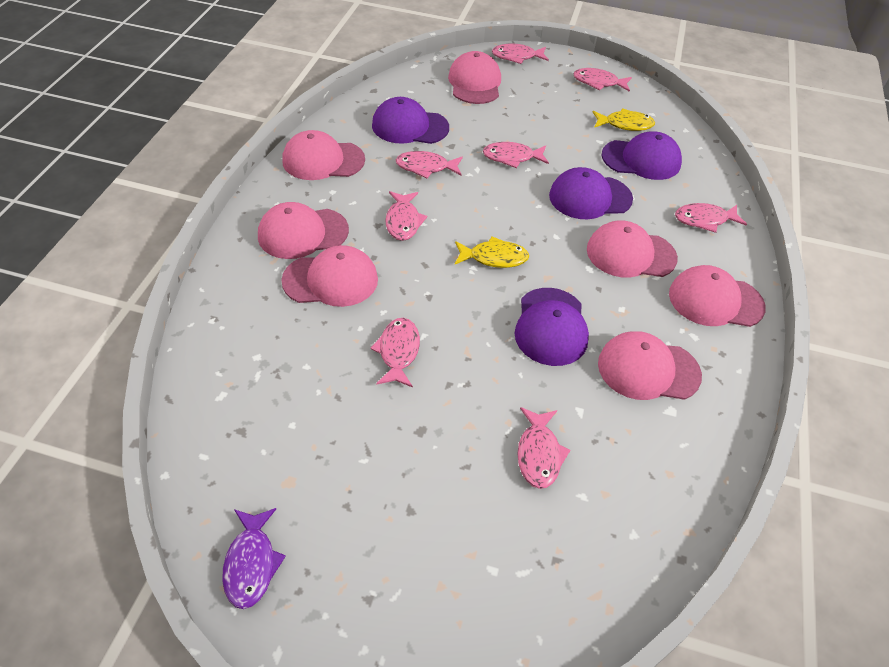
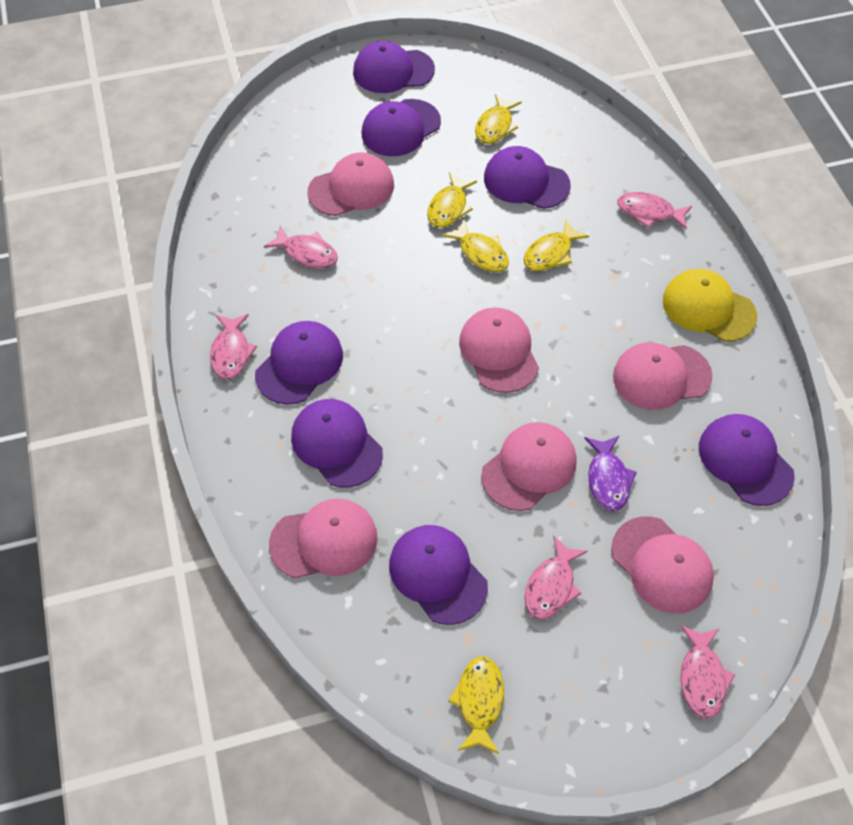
pink cap: [258,202,349,259] [281,245,378,307] [282,130,365,180] [448,51,501,104] [587,220,678,277] [598,331,702,400] [669,265,766,327] = 7 -> [269,499,378,578] [308,152,394,216] [459,307,539,393] [481,422,577,511] [611,516,714,613] [613,342,713,410] = 6
pink fish: [370,318,420,388] [385,191,427,241] [396,151,463,178] [483,142,549,168] [492,43,549,64] [517,407,570,489] [573,68,632,92] [675,203,747,233] = 8 -> [210,314,257,380] [264,226,338,268] [525,535,588,619] [617,192,692,229] [680,625,735,719] = 5
purple cap: [372,97,449,144] [515,288,589,366] [549,167,633,219] [601,131,682,180] = 4 -> [255,321,343,405] [291,399,383,487] [353,41,435,93] [362,99,441,156] [389,525,488,625] [484,146,571,209] [699,414,795,506] = 7
yellow cap: none = 0 -> [663,269,757,342] = 1
yellow fish: [455,237,529,268] [593,108,655,131] = 2 -> [427,172,477,228] [442,220,509,272] [448,656,504,754] [475,94,522,144] [524,220,589,271] = 5

